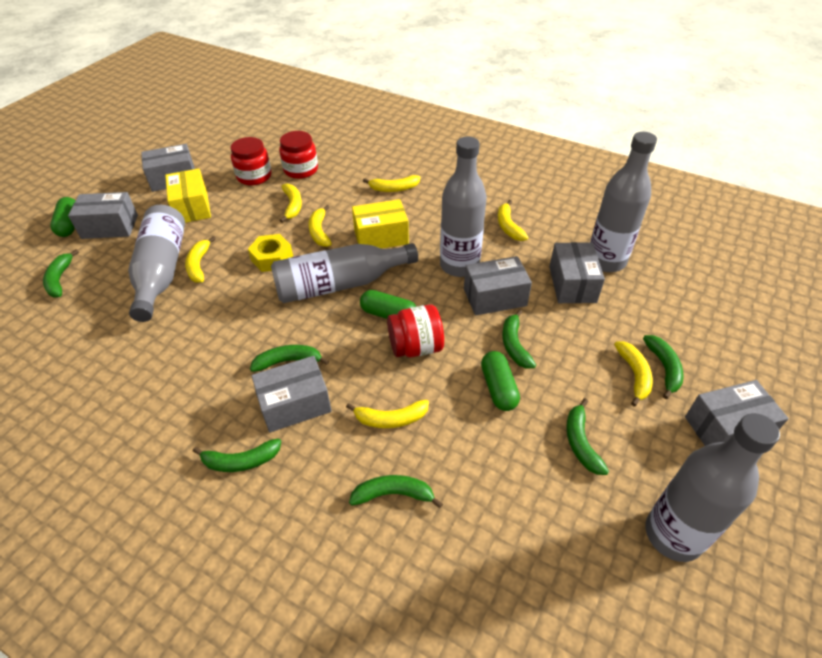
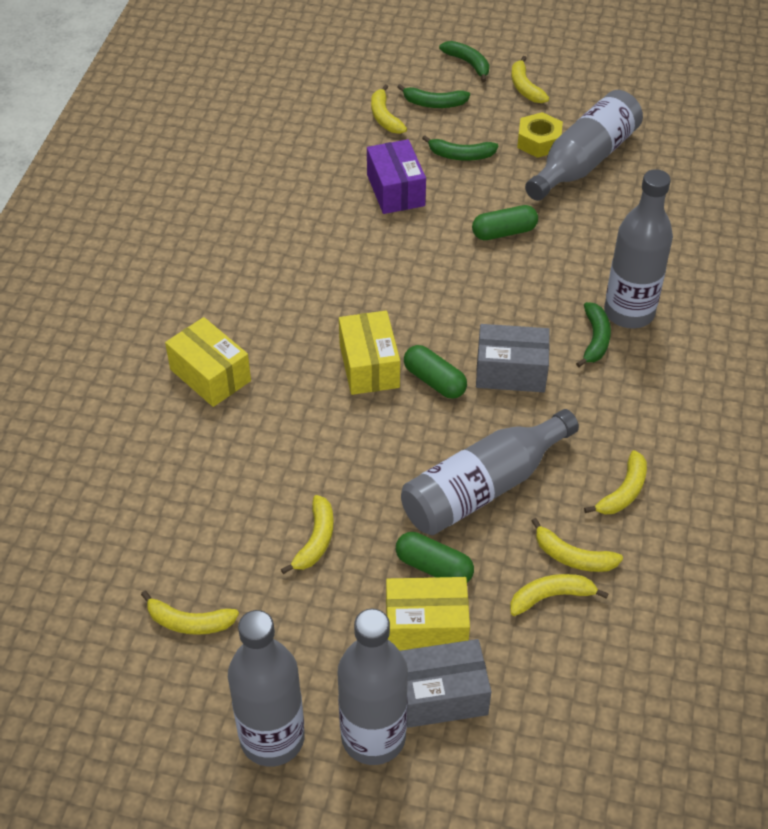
green banana: [43,249,79,297] [193,438,281,472] [250,345,329,372] [349,475,443,508] [502,309,536,368] [566,398,609,475] [643,335,684,399] = 7 -> [397,84,470,108] [422,135,498,161] [439,41,489,82] [576,302,611,367] = 4
grey box: [68,192,138,239] [141,144,195,192] [252,356,332,433] [464,256,532,316] [549,242,605,303] [685,380,789,446] = 6 -> [400,639,491,728] [476,324,550,392] = 2
purple box: none = 0 -> [367,139,426,214] = 1
red jar: [230,137,271,186] [279,131,318,179] [387,304,444,357] = 3 -> none = 0
yellow box: [165,169,211,223] [352,199,409,249] = 2 -> [165,317,251,407] [339,311,400,395] [386,577,470,651] = 3

